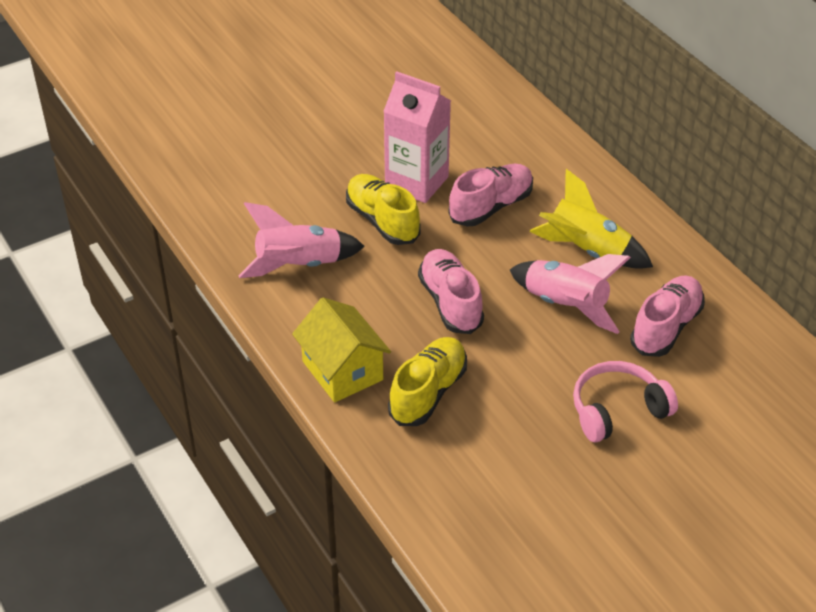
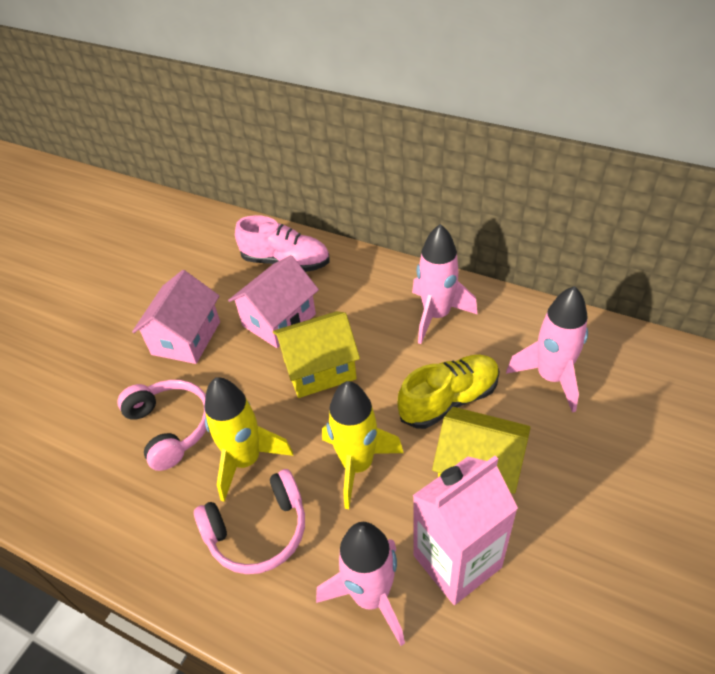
pink headphones: [573,361,678,442] = 1 -> [117,380,207,471] [194,469,305,574] = 2
pink house: none = 0 -> [132,270,220,364] [228,255,319,348] = 2
pink rocket: [238,202,365,278] [510,254,631,334] = 2 -> [316,522,405,646] [412,224,478,344] [506,286,588,413] = 3
pink shoe: [418,249,484,334] [448,164,533,227] [630,275,705,357] = 3 -> [235,215,330,272] = 1
yellow house: [292,297,391,403] = 1 -> [273,311,360,398] [432,407,531,494] = 2
yellow rocket: [529,169,653,269] = 1 -> [204,377,293,502] [322,381,404,509] = 2
yellow shoe: [346,174,421,245] [388,337,467,426] = 2 -> [398,355,500,429] = 1

